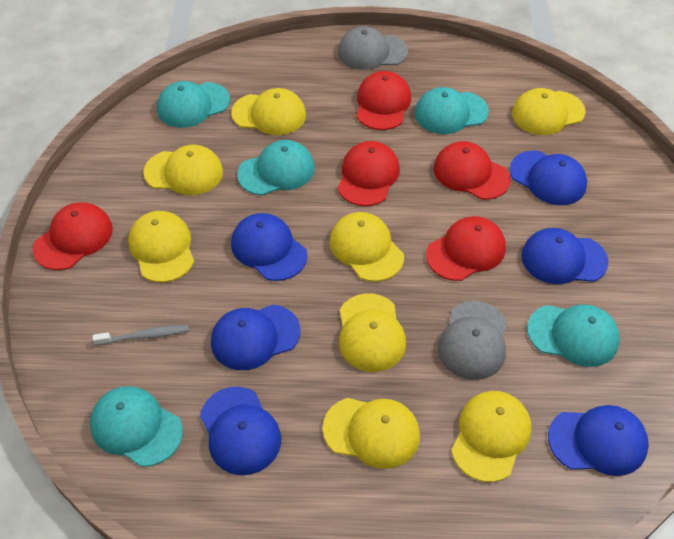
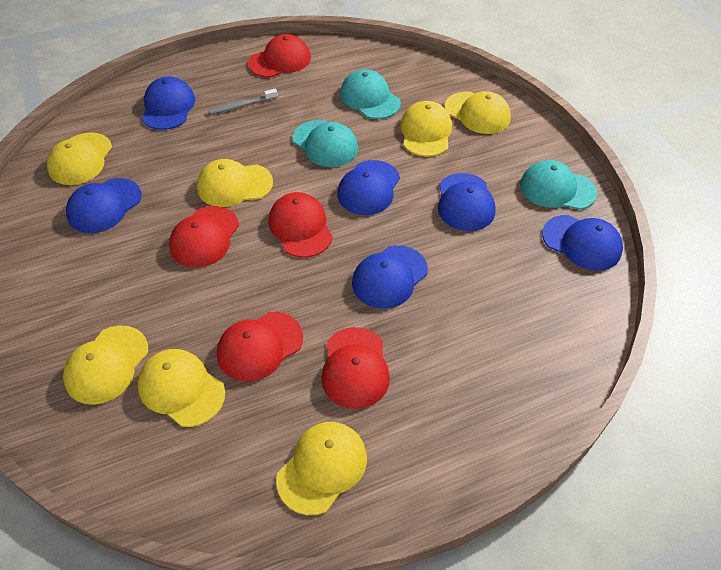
grey cap: [338,26,408,70] [438,301,507,380] = 2 -> none = 0
turquoise cap: [90,386,183,467] [157,81,230,128] [237,140,315,196] [415,87,489,134] [527,304,620,367] = 5 -> [293,120,358,167] [340,69,401,119] [520,160,597,210] = 3
yellow cap: [128,211,194,283] [144,145,223,195] [231,88,306,135] [323,398,420,469] [330,212,404,282] [339,293,406,372] [451,391,532,482] [512,88,586,135] = 8 -> [47,133,112,185] [63,325,148,405] [137,349,225,427] [197,159,273,207] [276,422,367,515] [400,101,452,157] [445,91,511,134] = 7

